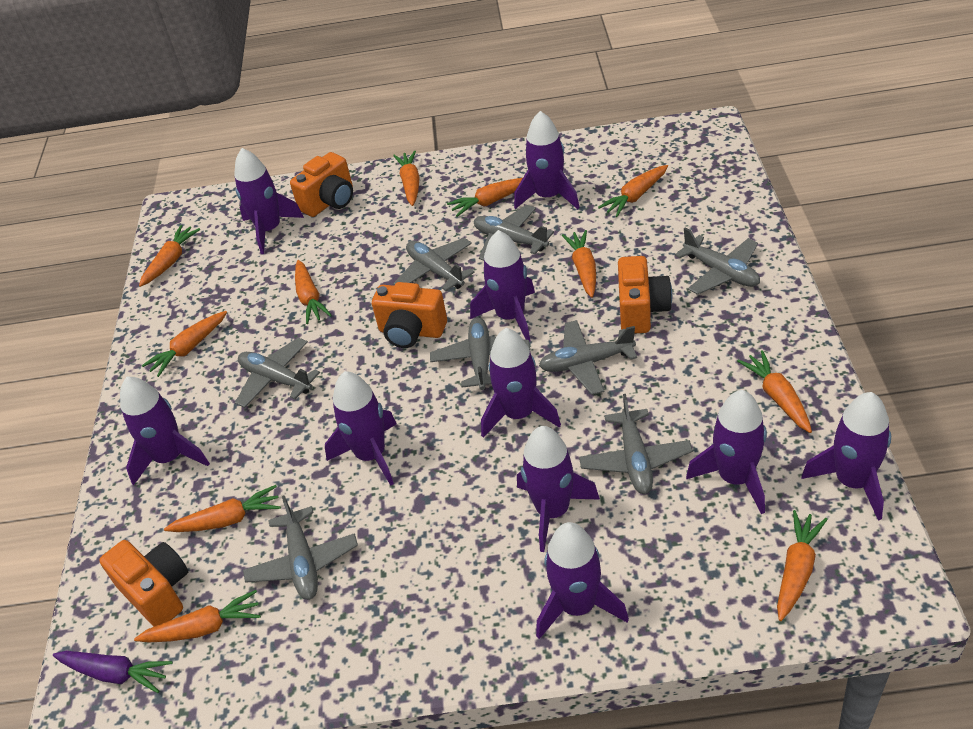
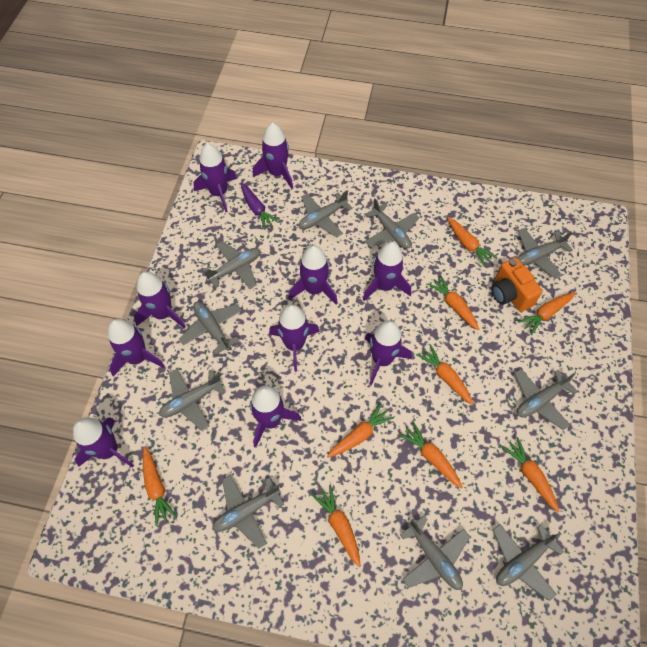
grey plane: [235,337,320,408] [243,496,358,600] [393,238,475,291] [430,317,530,390] [474,205,554,261] [539,320,637,395] [579,394,693,494] [675,227,760,295] = 8 -> [159,369,226,431] [179,301,242,355] [202,241,260,289] [212,475,285,549] [299,190,353,237] [365,198,420,249] [400,515,470,590] [493,524,564,601] [514,369,578,430] [517,228,573,279] = 10
orange camera: [99,540,188,627] [290,152,353,217] [372,282,447,348] [618,256,672,333] = 4 -> [491,257,543,312] = 1
orange carrot: [134,590,261,642] [139,225,200,287] [142,311,227,377] [164,485,281,532] [295,260,332,324] [393,151,420,206] [447,178,523,217] [562,230,596,298] [598,165,668,217] [737,350,812,433] [777,510,828,621] = 11 -> [143,447,177,526] [312,485,361,567] [327,403,394,458] [399,422,463,489] [416,344,474,405] [427,275,479,330] [447,217,497,267] [501,437,560,513] [518,292,575,335] = 9

